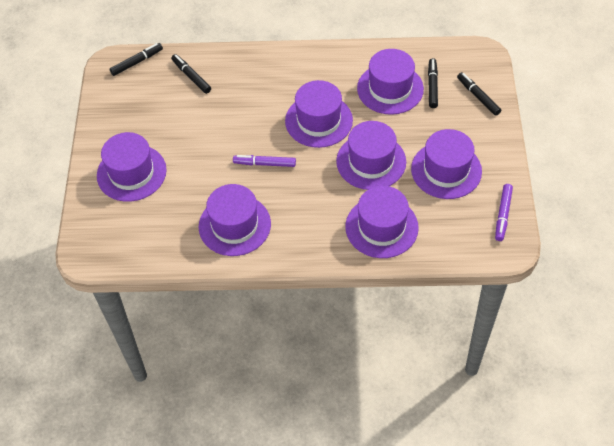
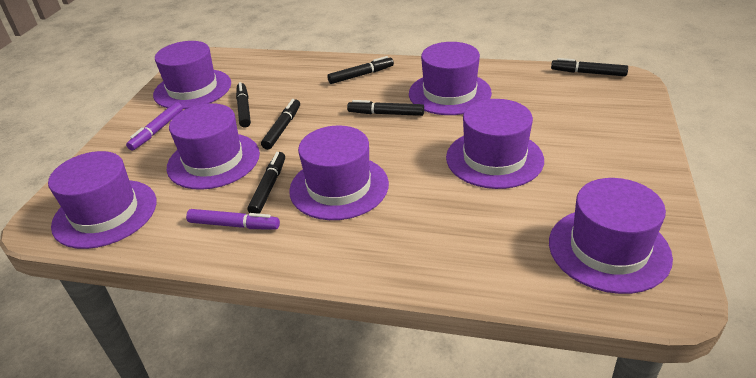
black marker: [110,43,163,76] [171,54,211,94] [428,58,438,108] [457,72,501,116] = 4 -> [236,82,251,128] [247,152,285,214] [261,99,300,150] [327,56,394,84] [347,100,424,116] [551,58,628,76] = 6

